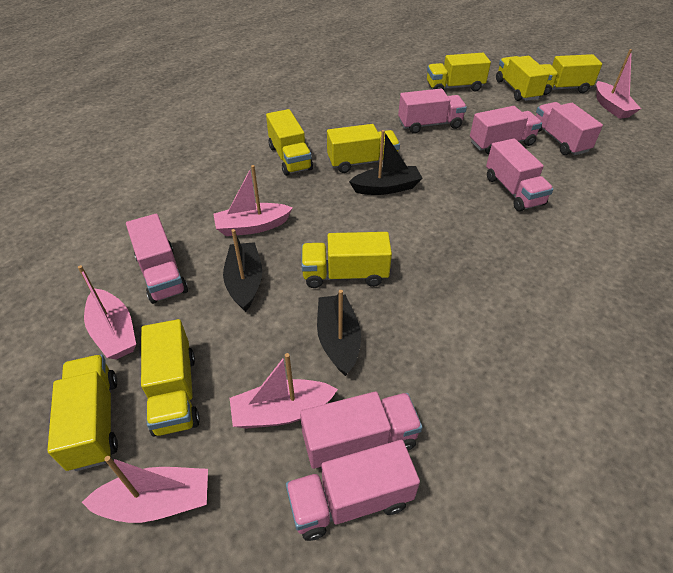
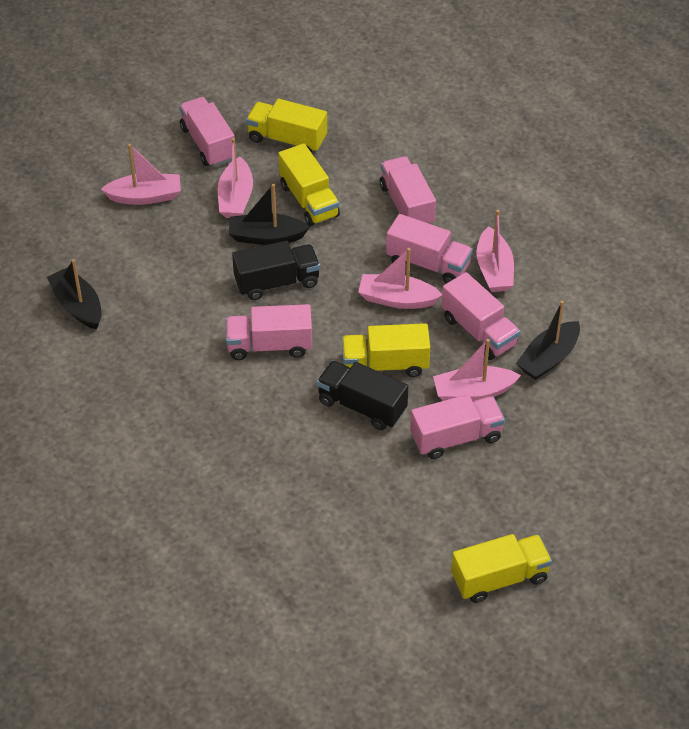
black truck: none = 0 -> [232,241,320,300] [317,360,408,430] = 2
pink truck: [126,214,188,304] [286,440,420,541] [300,391,422,470] [398,89,467,134] [470,106,542,155] [486,138,554,211] [536,102,603,155] = 7 -> [179,97,235,167] [226,304,312,360] [379,156,436,224] [386,214,473,284] [410,394,505,459] [442,272,520,360] = 6
yellow truck: [47,355,118,471] [141,319,200,437] [266,109,313,176] [301,232,392,288] [327,124,400,173] [427,53,491,91] [496,56,550,101] [541,54,602,95] = 8 -> [246,99,327,153] [278,143,340,226] [342,323,430,377] [451,534,552,603] = 4

